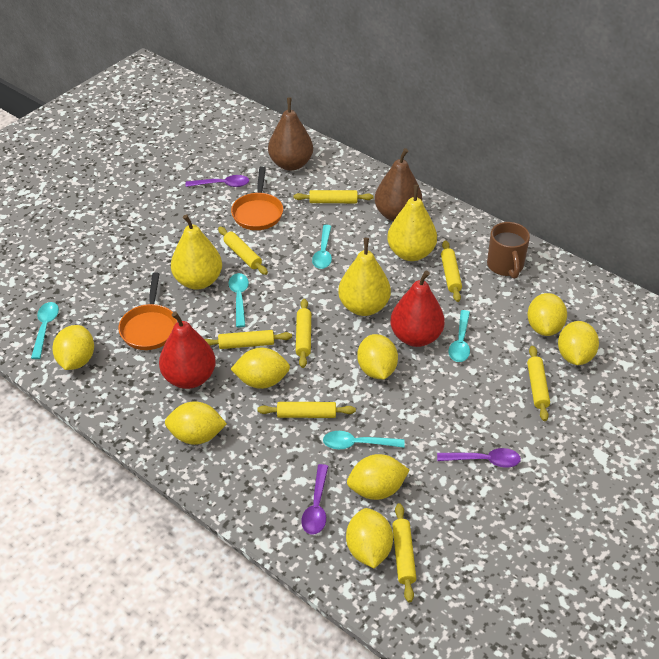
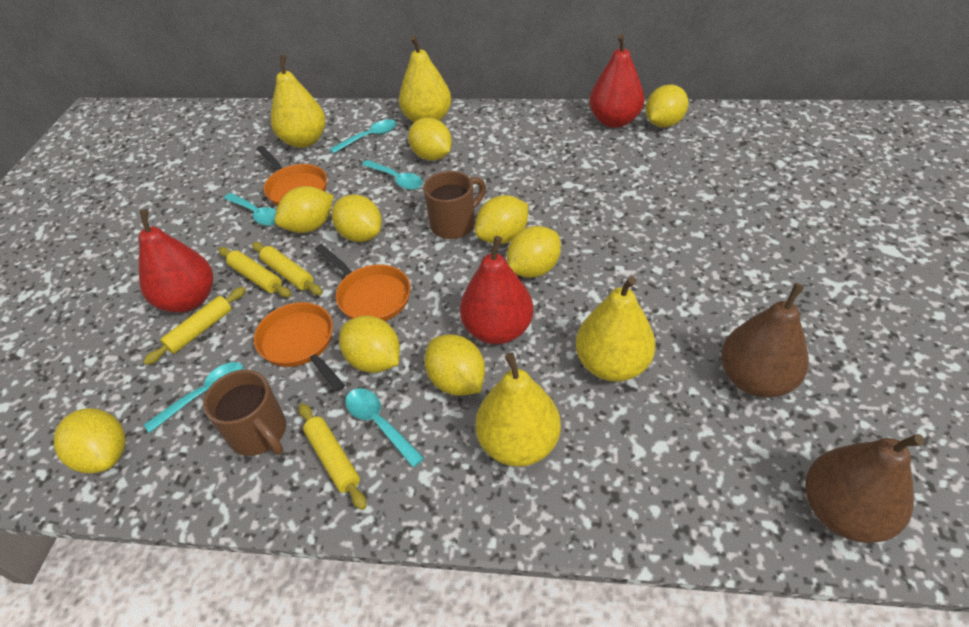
brown mug: [487,222,530,279] = 1 -> [203,370,286,456] [423,171,486,239] = 2
orange pan: [118,272,177,350] [231,167,283,230] = 2 -> [254,302,345,392] [257,145,327,206] [315,244,411,321] = 3
purple spoon: [186,175,249,187] [301,464,328,535] [437,448,521,468] = 3 -> none = 0
red pear: [159,311,216,389] [390,270,445,347] = 2 -> [139,209,213,313] [460,236,534,344] [589,34,645,128] = 3
yellow lemon: [52,325,94,370] [165,401,227,445] [231,348,290,389] [346,508,393,568] [347,454,409,500] [357,334,398,379] [527,293,567,336] [558,321,599,365] = 8 -> [54,408,126,473] [275,186,334,233] [332,194,382,242] [339,316,400,373] [408,118,452,161] [424,334,485,396] [475,195,528,244] [507,226,561,278] [645,84,688,127] = 9
yellow pear: [171,214,222,290] [338,238,391,316] [387,185,437,261] = 3 -> [271,55,326,148] [399,36,451,122] [475,352,561,467] [576,276,656,382] = 4
yellow rolling pin: [204,330,292,349] [218,227,268,275] [257,402,356,418] [293,190,374,203] [296,299,311,368] [392,503,416,602] [441,240,462,302] [527,346,550,421] = 8 -> [143,287,246,365] [218,247,291,297] [252,242,322,295] [299,403,367,510] = 4

